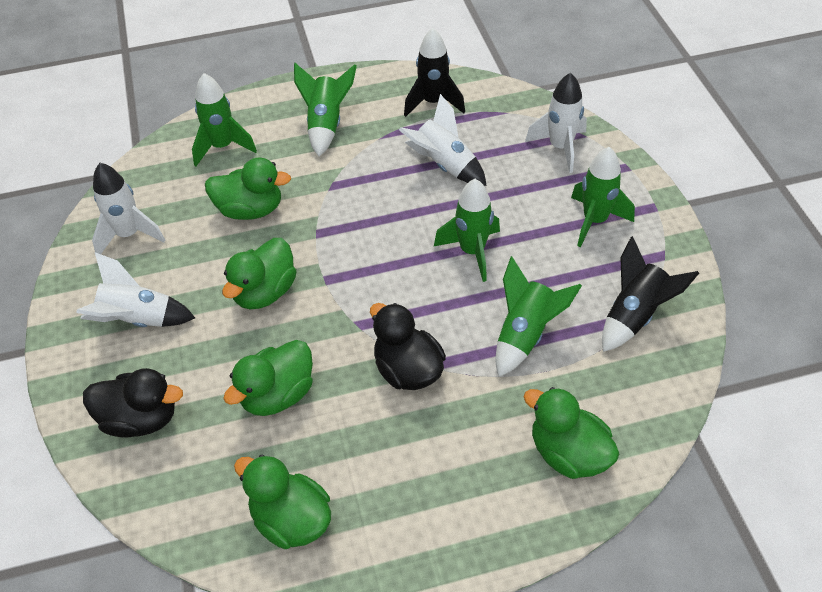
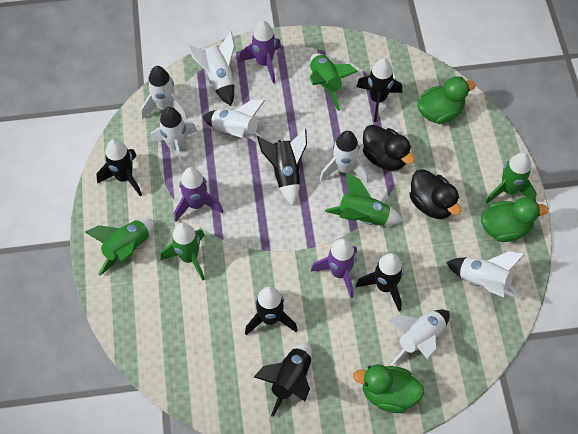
black rocket: [404,28,465,117] [602,236,699,352] = 2 -> [96,139,142,197] [245,286,298,335] [254,342,312,417] [257,129,307,206] [356,58,402,122] [356,253,404,311] = 6
green duck: [205,158,291,220] [222,238,297,309] [223,340,313,416] [234,454,331,549] [523,387,619,479] = 5 -> [353,364,424,413] [417,76,476,124] [481,197,548,242] = 3
purple rocket: none = 0 -> [174,167,224,222] [239,21,281,83] [311,239,357,298] = 3
white rocket: [76,252,195,327] [92,163,165,254] [399,94,487,186] [525,73,587,173] = 4 -> [141,66,188,119] [150,107,197,169] [187,32,235,106] [203,100,265,143] [320,130,368,183] [388,309,450,366] [446,252,525,300] = 7

